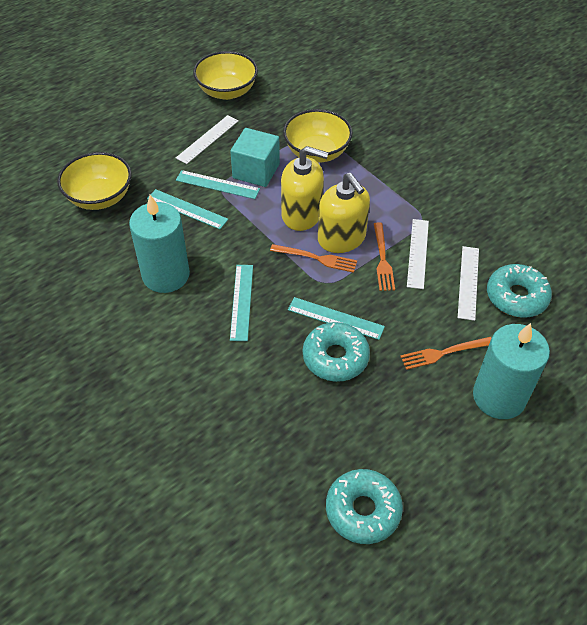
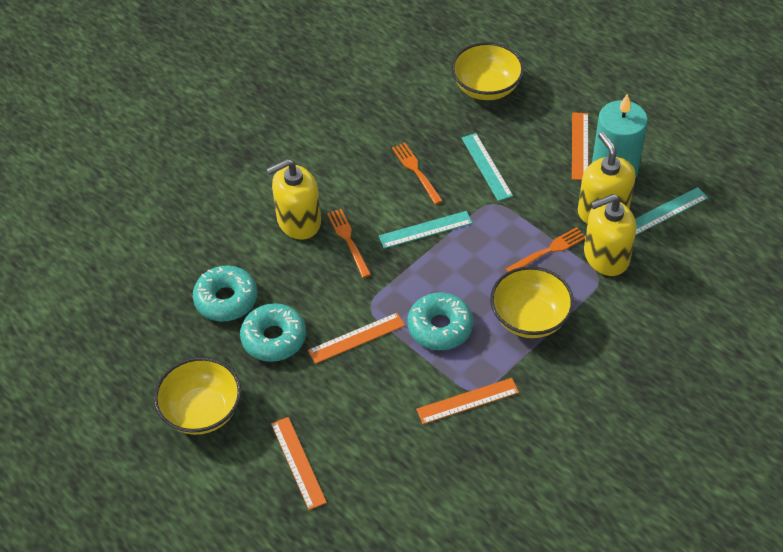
orange ruler: none = 0 -> [271,417,327,510] [308,313,405,364] [416,378,519,424] [572,112,588,180] = 4
turquoise candle: [129,195,190,293] [473,323,550,419] = 2 -> [592,94,648,179] = 1
turquoise cube: [230,128,280,187] = 1 -> none = 0
turquoise ruler: [147,189,228,229] [176,170,260,199] [230,265,253,341] [288,297,385,340] = 4 -> [379,211,472,249] [462,133,513,201] [635,187,708,236] = 3
white ruler: [176,115,239,164] [407,219,429,289] [458,246,479,321] = 3 -> none = 0
yellow soap dispenser: [281,146,329,231] [318,173,370,253] = 2 -> [266,159,321,240] [578,132,635,224] [584,194,636,276] = 3

